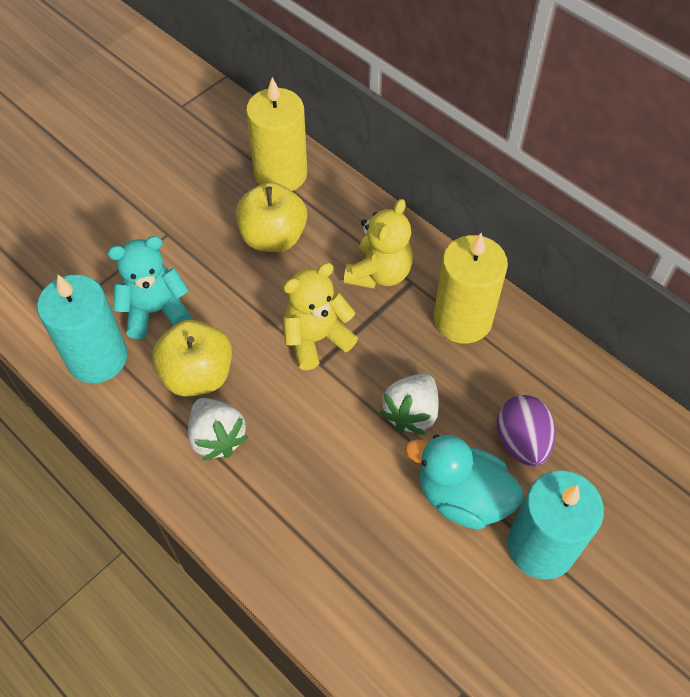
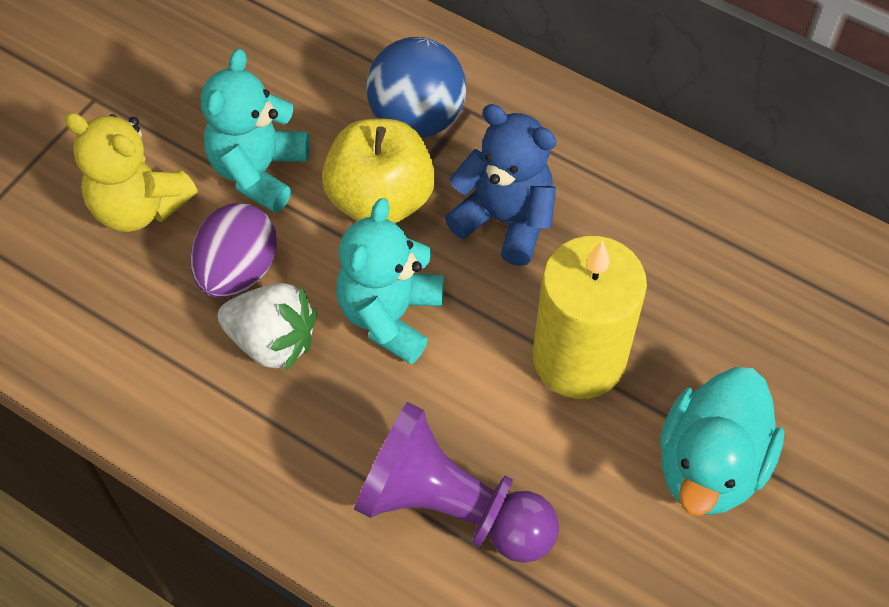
blue ball: none = 0 -> [366,37,466,138] = 1
blue teddy bear: none = 0 -> [445,104,556,266] = 1
purple pawn: none = 0 -> [354,402,559,563] = 1
turquoise candle: [37,275,128,383] [507,470,604,580] = 2 -> none = 0
turquoise teddy bear: [108,236,192,339] = 1 -> [201,49,310,213] [336,198,444,364] = 2
white strawberry: [188,398,249,461] [380,374,439,435] = 2 -> [218,283,317,372] = 1
yellow apple: [152,320,232,397] [236,182,307,252] = 2 -> [322,119,435,223] = 1
yellow candle: [246,77,307,191] [434,233,508,344] = 2 -> [533,236,647,399] = 1
yellow teddy bear: [283,263,358,370] [344,199,413,289] = 2 -> [64,113,198,232] = 1

